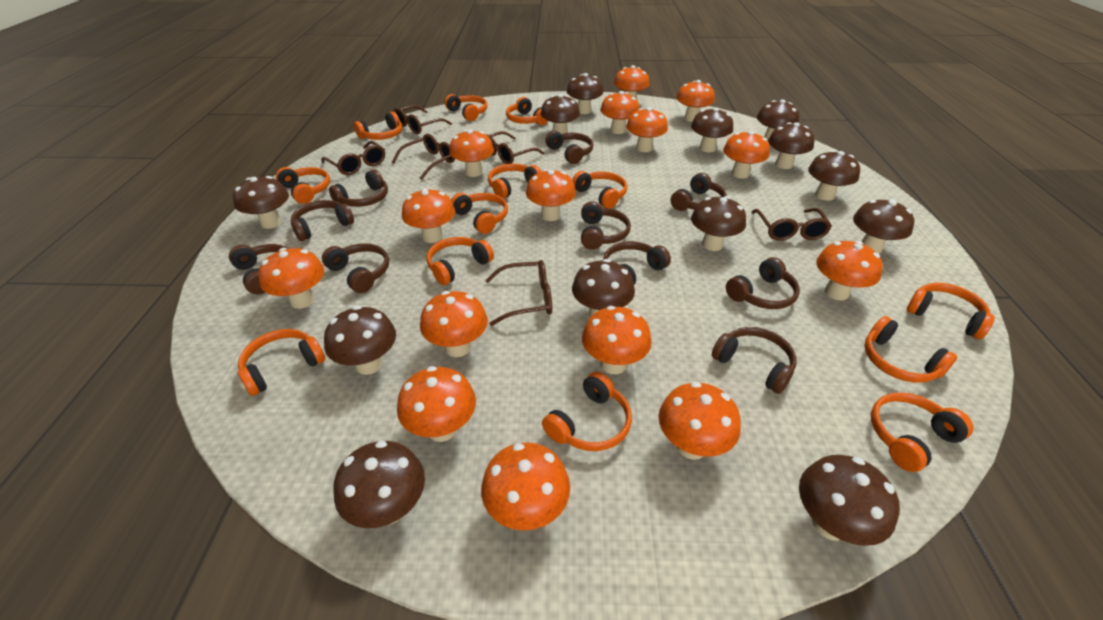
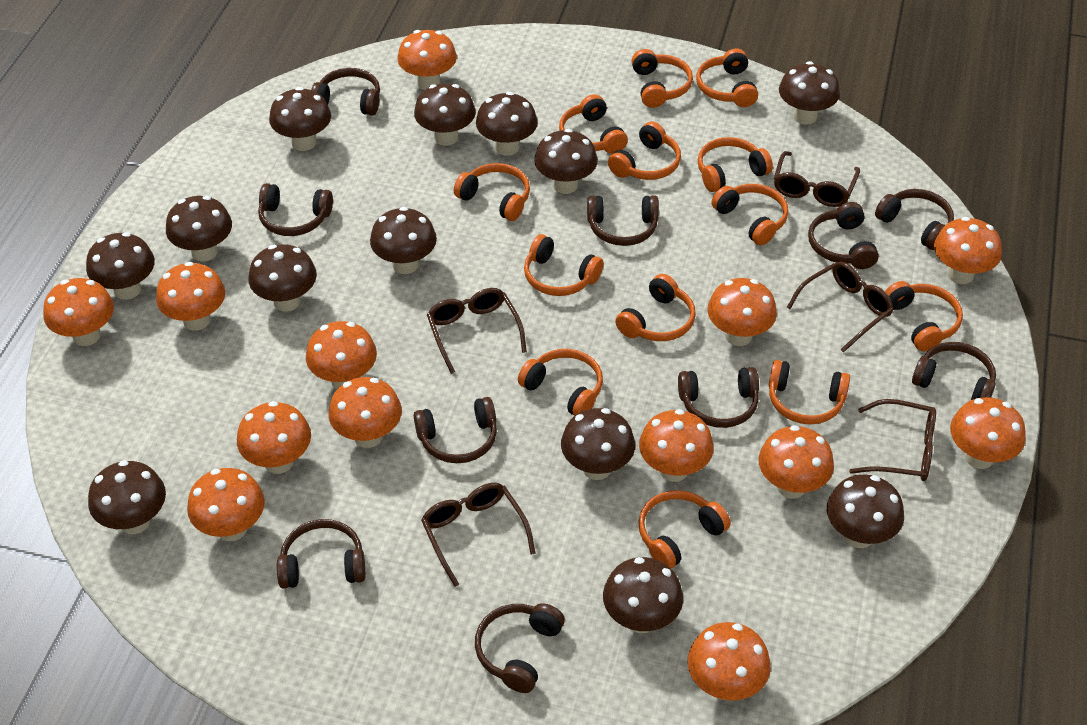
brown glasses: [322,141,385,175] [392,134,455,180] [394,105,452,134] [485,260,552,326] [486,131,544,164] [751,208,832,241] = 6 -> [421,483,535,587] [427,288,527,374] [774,151,860,207] [786,261,894,353] [849,399,936,481] = 5
orange mushroom: [258,248,324,309] [397,366,476,442] [402,188,455,243] [420,291,488,357] [449,129,494,177] [481,443,570,531] [526,169,576,221] [582,306,652,374] [600,91,639,134] [614,65,650,99] [626,107,668,152] [659,382,741,460] [676,80,715,122] [723,131,770,179] [816,241,883,301] = 15 -> [43,278,114,346] [156,262,225,331] [187,468,265,541] [237,401,311,474] [306,321,377,389] [329,377,402,448] [397,30,457,90] [639,409,714,482] [687,622,771,700] [708,278,777,346] [758,425,834,499] [934,217,1002,284] [950,397,1026,469] = 13

